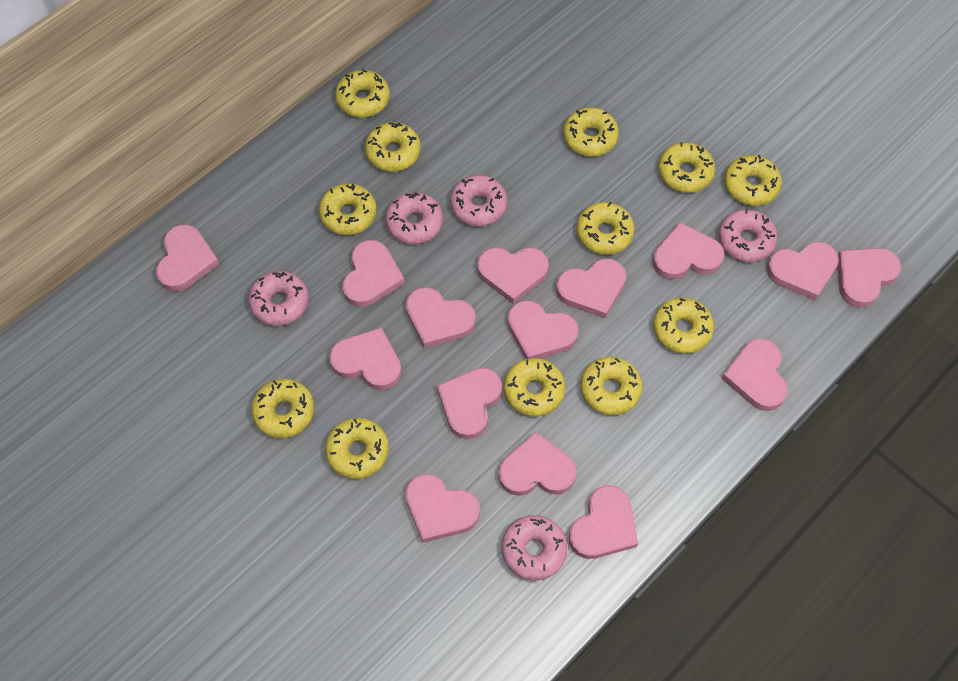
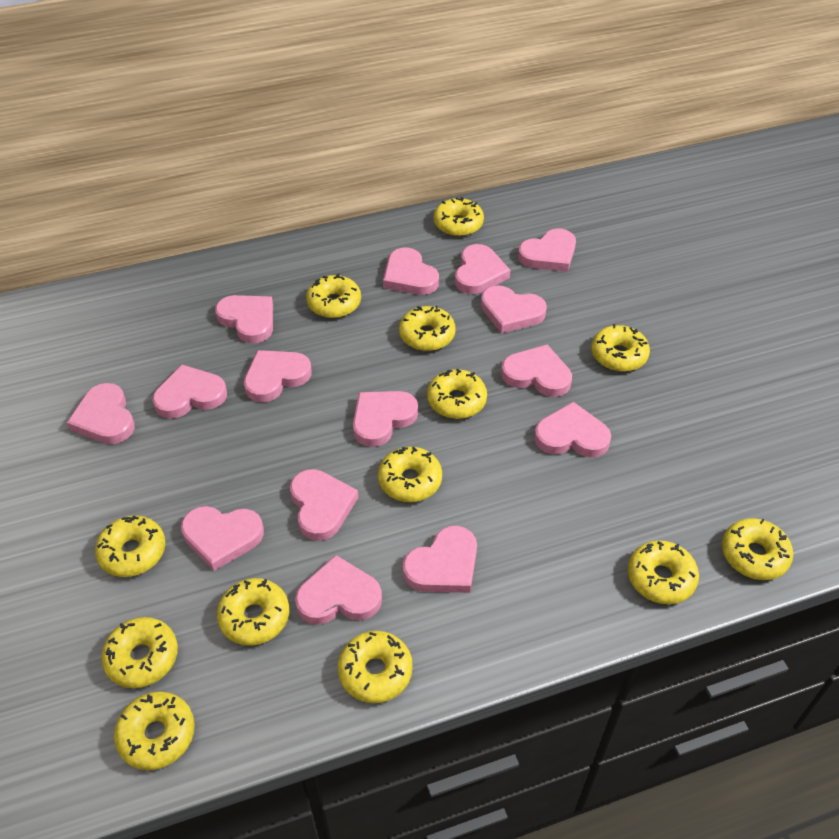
pink donut: [248,271,309,326] [385,192,443,244] [450,175,507,226] [502,515,567,581] [719,209,778,262] = 5 -> none = 0
yellow donut: [251,379,314,438] [319,183,376,235] [325,418,389,479] [335,69,390,118] [365,122,421,172] [504,358,565,417] [563,107,619,156] [576,202,635,255] [580,357,642,415] [653,297,714,354] [658,142,715,193] [724,155,782,206] = 12 -> [95,515,166,577] [101,617,178,688] [114,692,195,770] [217,578,290,646] [306,274,361,318] [338,631,413,703] [378,446,442,502] [399,306,456,351] [427,368,487,419] [433,197,484,236] [591,324,650,372] [628,540,699,604] [722,518,793,580] = 13

